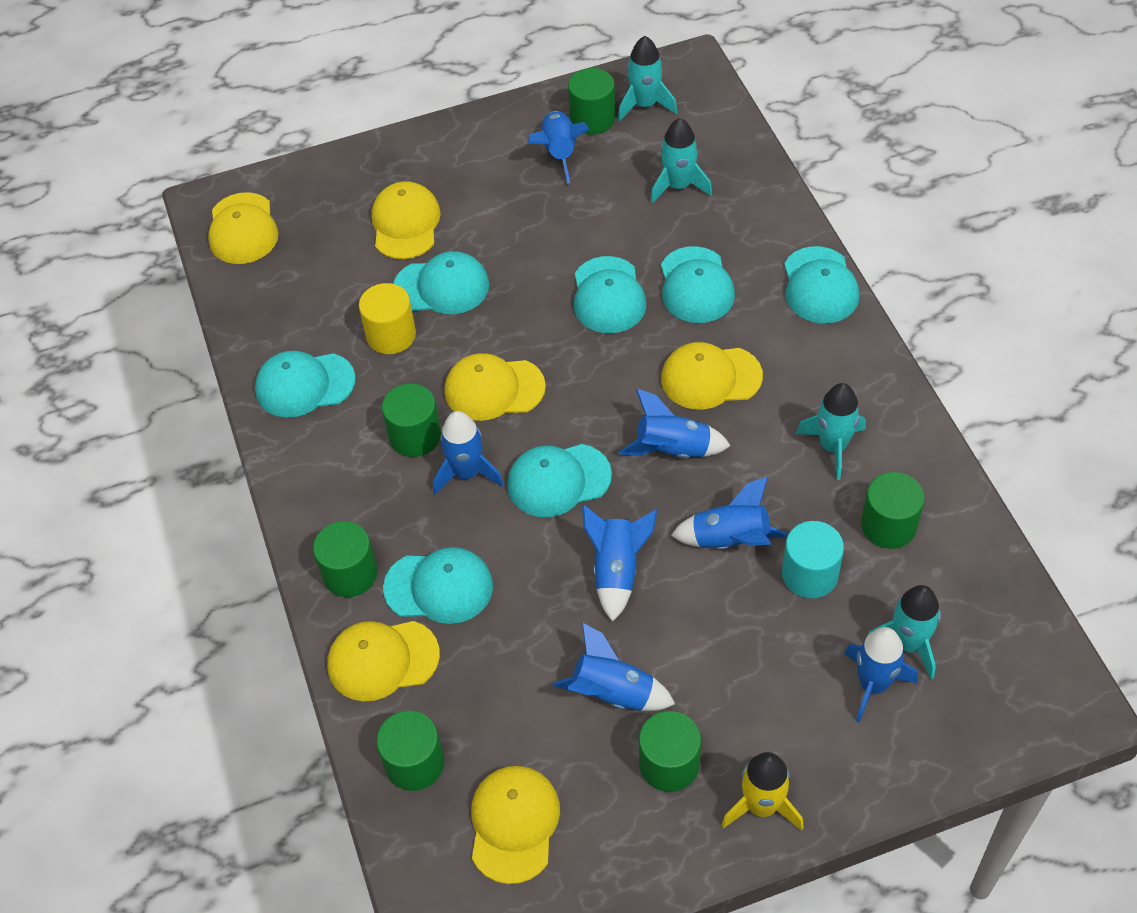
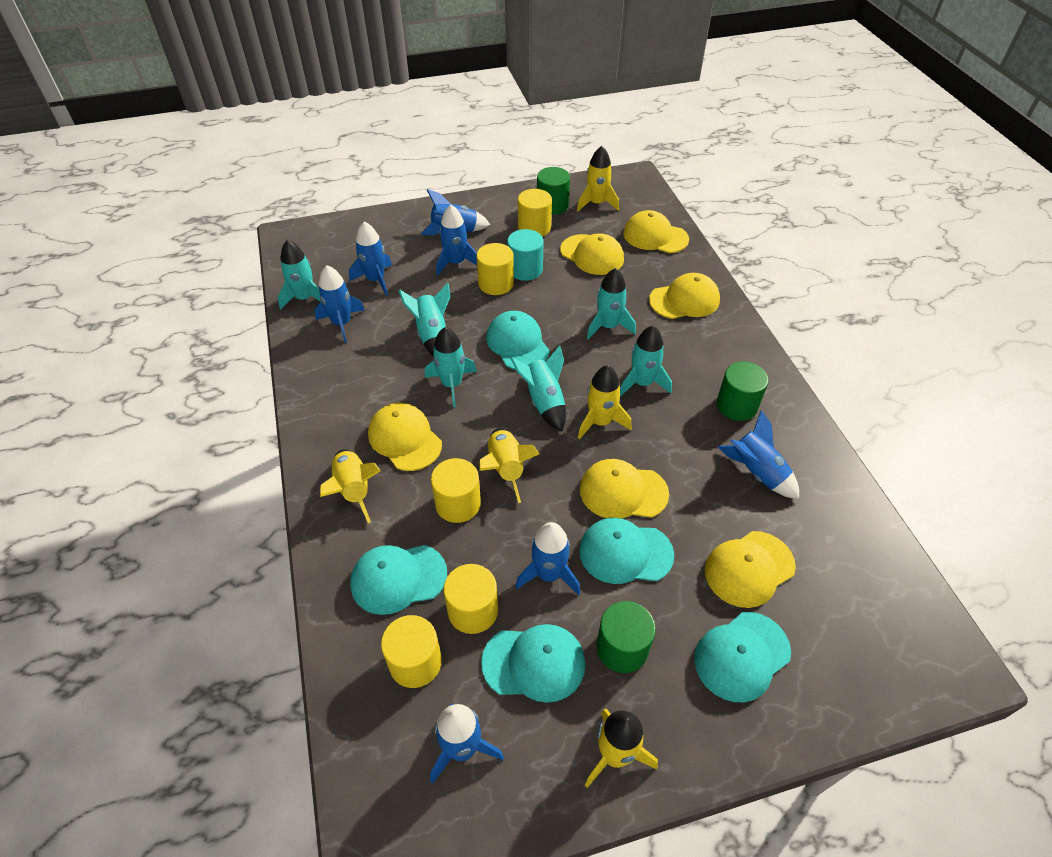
green cylinder: [313,521,378,597] [377,711,444,791] [382,383,441,457] [568,68,615,134] [639,711,701,792] [861,472,925,549] = 6 -> [537,167,570,215] [596,601,656,673] [717,362,769,421] = 3
turquoise cap: [255,351,356,418] [383,547,493,624] [393,251,489,314] [507,444,612,517] [574,256,646,333] [661,246,735,323] [784,246,859,323] = 7 -> [350,545,447,615] [481,624,585,703] [486,311,550,370] [579,518,674,584] [694,612,791,702] = 5
turquoise rocket: [618,36,677,121] [650,118,712,204] [796,383,866,480] [868,585,941,679] = 4 -> [278,240,321,310] [398,283,450,357] [425,327,477,408] [510,345,566,432] [587,268,636,339] [620,325,672,397] = 6
yellow cylinder: [359,283,416,354] = 1 -> [381,615,442,688] [431,458,481,523] [444,564,498,634] [476,243,514,295] [518,189,552,236] = 5
yellow rocket: [722,752,804,831] = 1 -> [320,449,380,523] [479,428,540,503] [577,146,619,212] [578,365,631,440] [585,709,658,788] = 5

